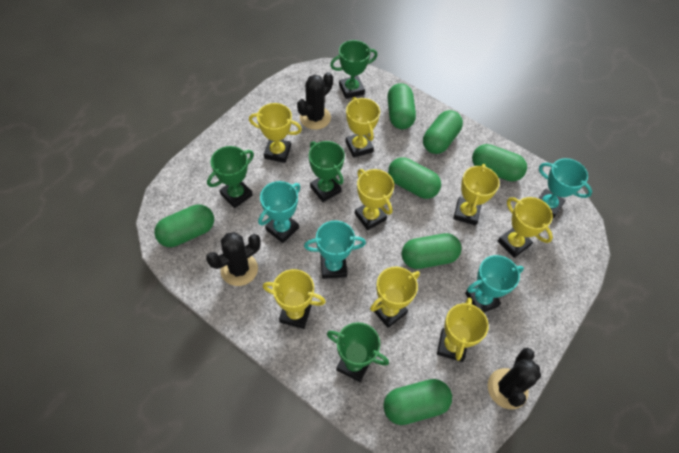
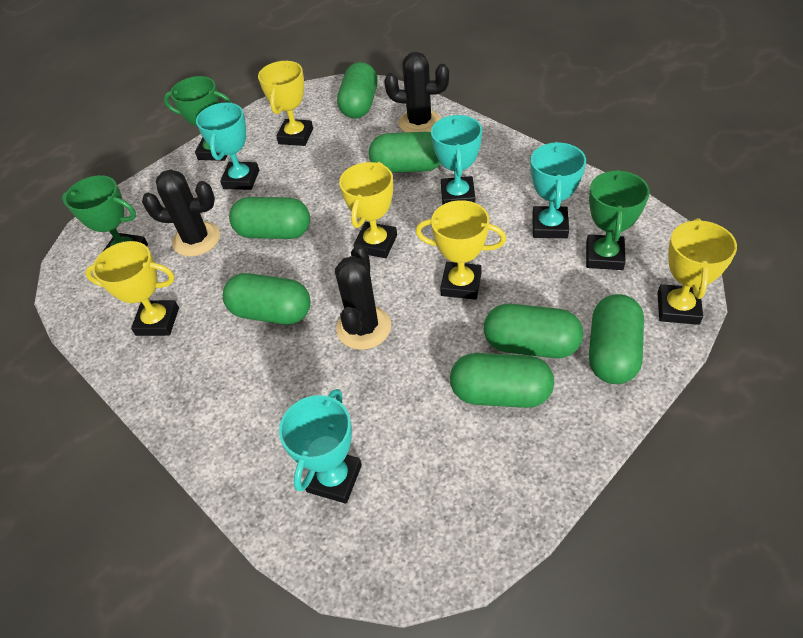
green trophy: [207,146,254,208] [309,141,345,202] [327,322,389,382] [330,40,377,99] = 4 -> [62,175,148,252] [164,76,231,161] [586,169,650,270] = 3
yellow trophy: [249,103,302,163] [263,269,326,329] [346,97,380,158] [355,169,394,230] [370,267,420,328] [437,297,489,362] [453,164,500,225] [498,197,553,258] = 8 -> [85,241,179,336] [258,61,313,146] [339,162,397,258] [416,200,506,300] [657,218,737,325] = 5

